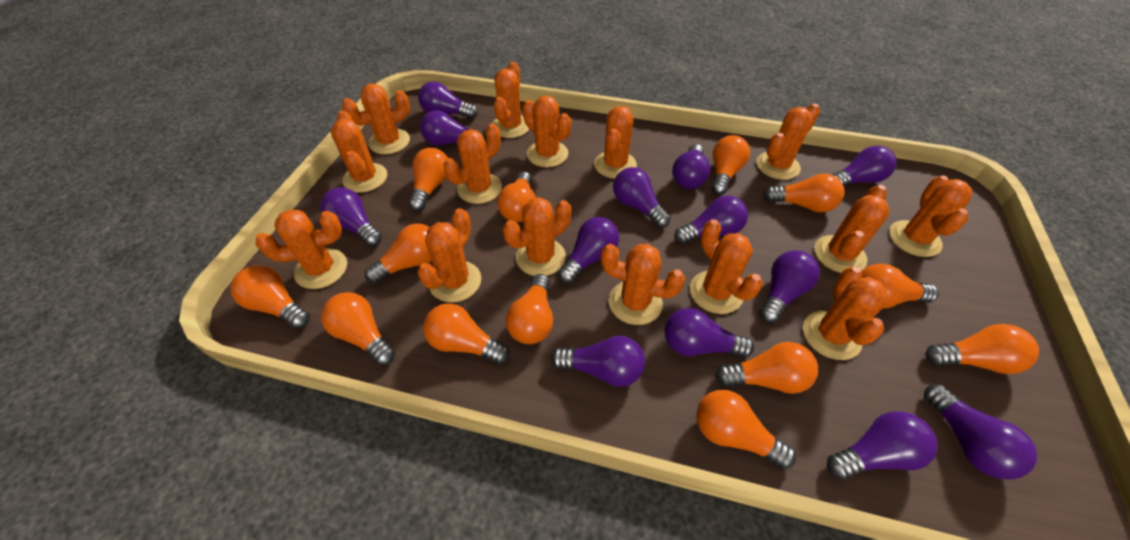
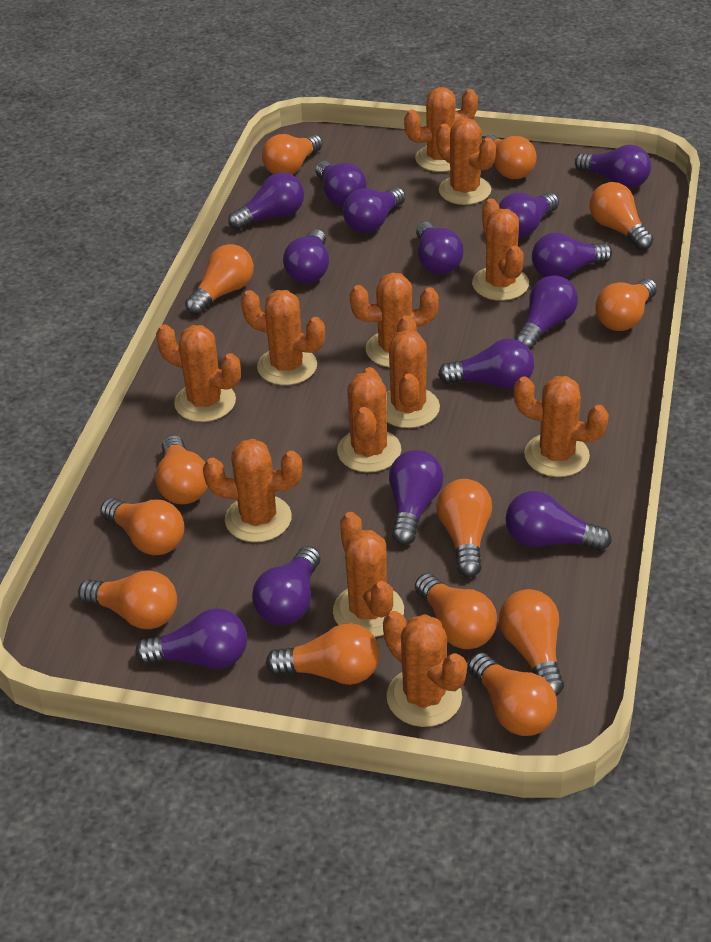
orange cactus: [255,209,347,289] [331,110,387,193] [342,84,410,154] [417,208,481,302] [444,124,502,204] [492,62,529,138] [503,197,571,276] [522,96,571,167] [594,106,637,179] [601,244,685,325] [690,219,763,314] [757,103,820,180] [803,266,888,360] [814,185,889,273] [889,175,973,257] = 15 -> [156,324,241,422] [203,439,302,542] [241,290,325,385] [333,512,404,637] [337,367,401,473] [350,273,439,367] [383,611,467,727] [387,315,440,428] [404,87,478,172] [436,118,496,205] [472,198,529,301] [514,376,609,477] = 12
purple light bulb: [320,187,382,247] [418,82,478,119] [420,110,486,146] [551,336,645,387] [558,217,619,284] [613,167,671,228] [665,308,754,357] [672,144,710,189] [674,196,748,244] [759,250,820,323] [827,411,938,479] [833,146,897,186] [924,384,1037,480] = 13 -> [135,608,247,669] [228,172,304,230] [252,546,321,625] [283,229,329,283] [316,161,367,207] [343,187,405,233] [389,450,444,545] [416,222,463,274] [438,338,534,389] [499,193,559,238] [505,491,612,551] [515,275,578,350] [532,233,612,277] [575,145,651,189] = 14

